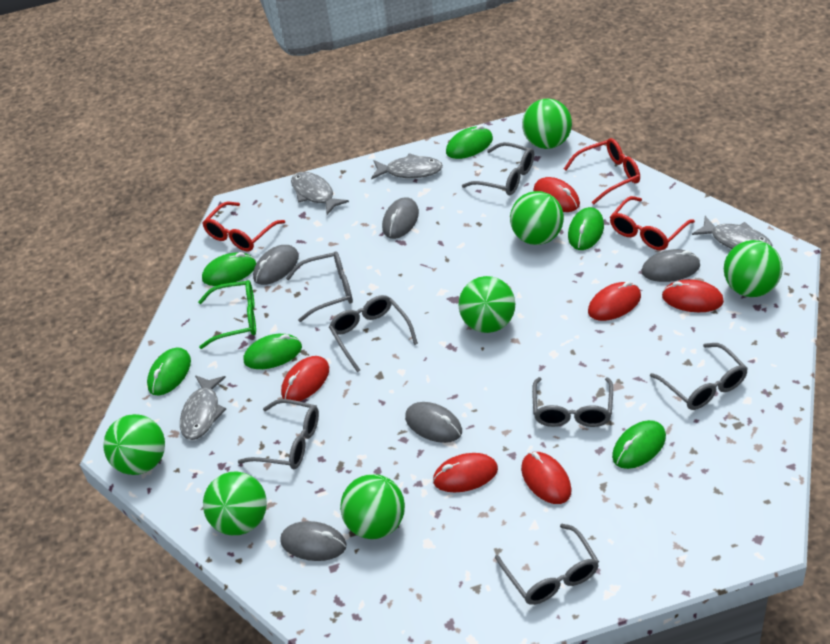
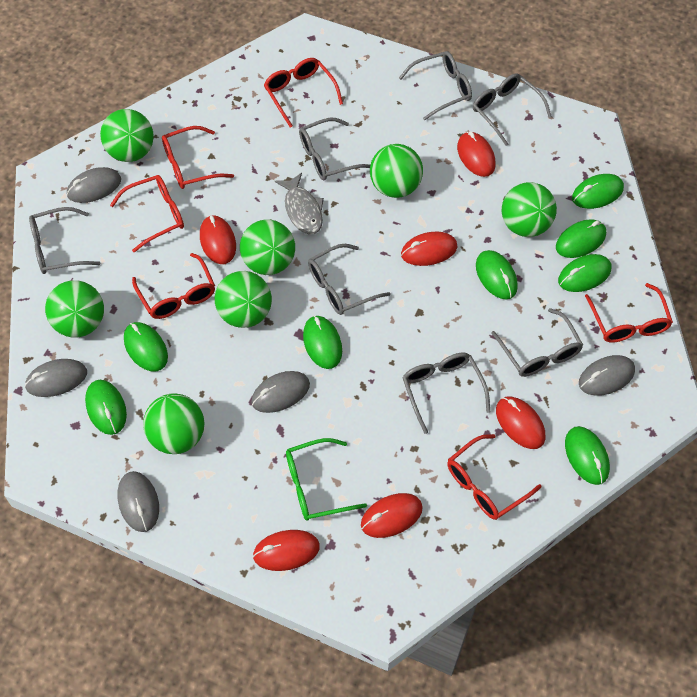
green mouse: [147,348,191,395] [202,252,256,286] [244,334,302,369] [446,125,493,159] [568,207,604,250] [612,420,666,469] = 6 -> [85,380,127,435] [124,322,168,371] [303,315,342,369] [476,250,518,299] [556,219,606,258] [558,254,611,292] [565,426,610,485] [572,174,624,209] = 8
grey fish: [180,375,226,440] [291,172,349,215] [371,153,443,179] [692,216,772,249] = 4 -> [275,173,324,235] = 1
red glasses: [202,202,285,251] [564,138,640,205] [610,196,695,250] = 3 -> [110,175,184,252] [132,253,215,319] [162,126,234,189] [264,58,343,128] [447,434,541,520] [585,283,673,343] = 6

